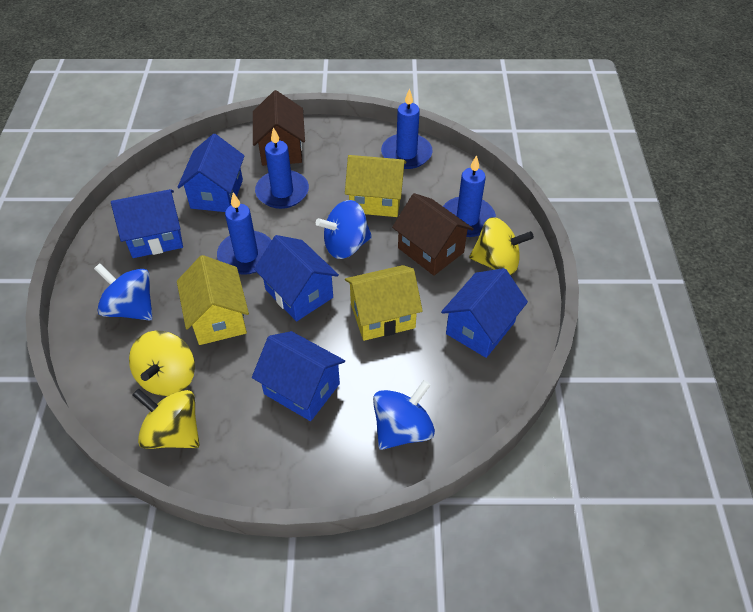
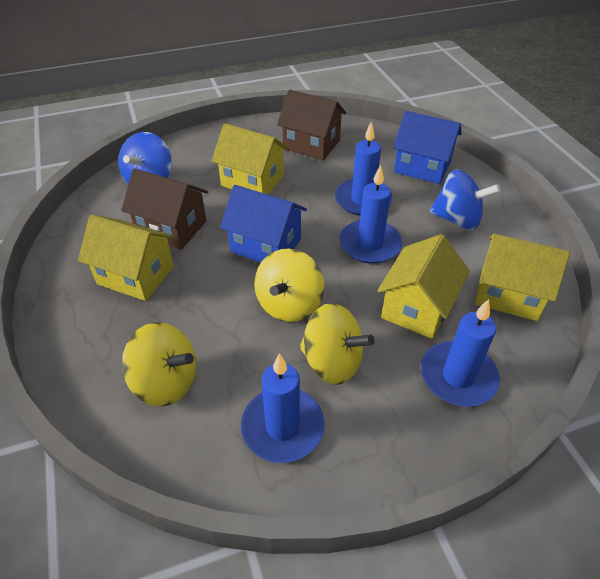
blue house: [111,189,183,258] [177,134,245,212] [252,331,345,421] [254,235,339,321] [441,268,528,358] = 5 -> [220,185,307,263] [393,111,462,184] = 2
blue spinning top: [94,263,153,321] [316,200,372,259] [373,380,435,450] = 3 -> [118,132,172,184] [430,169,500,230] = 2
yellow house: [177,255,249,345] [345,155,406,217] [345,265,423,341] = 3 -> [78,215,174,301] [212,123,289,195] [377,234,470,339] [475,233,570,321] = 4

